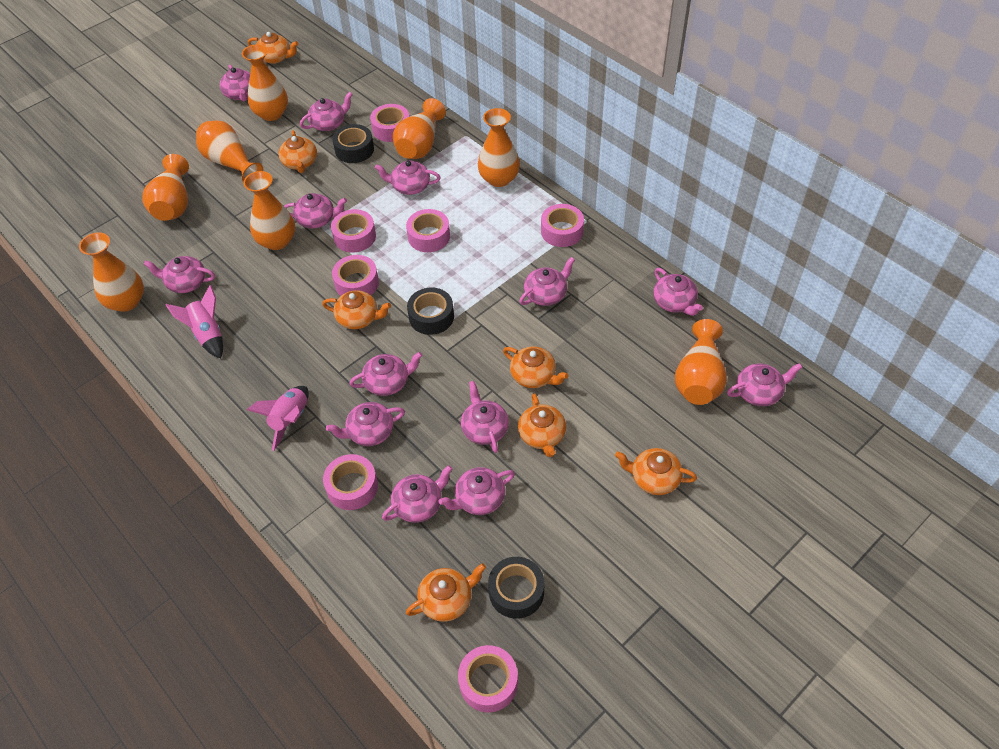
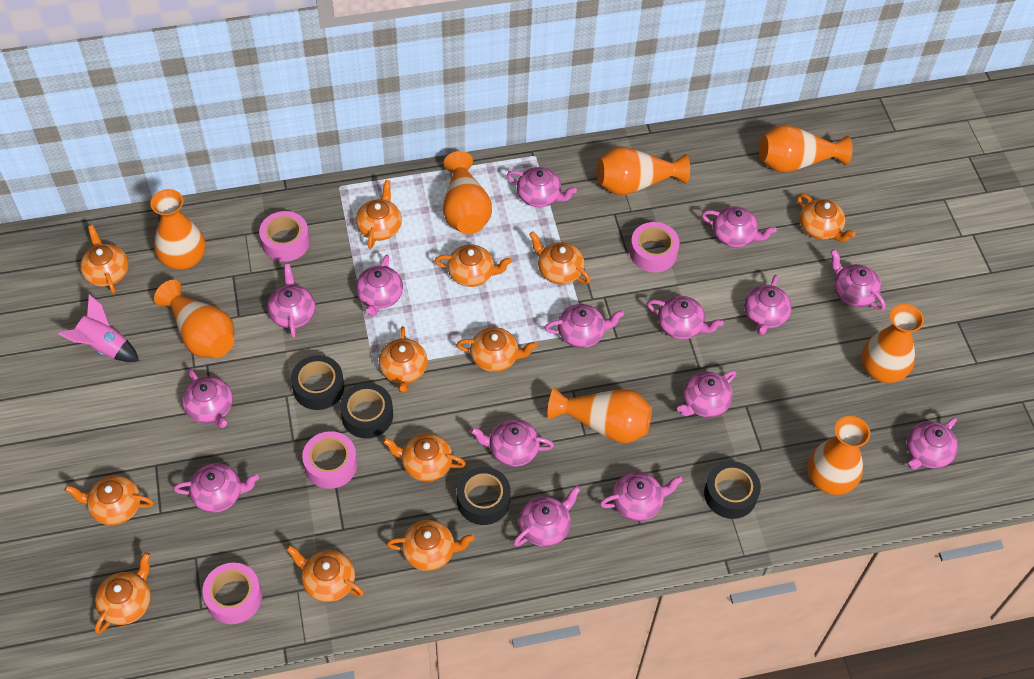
black tape: [332,124,374,163] [407,287,454,335] [488,557,544,619] = 3 -> [291,355,344,410] [340,383,393,438] [457,467,511,525] [704,461,761,519] = 4
orange teapot: [248,32,298,64] [279,130,317,173] [322,290,391,329] [406,563,486,622] [503,346,569,388] [518,393,566,457] [615,448,697,495] = 7 -> [65,475,154,525] [80,225,129,294] [95,552,151,633] [286,545,364,602] [356,180,402,249] [379,326,428,393] [383,433,466,482] [386,520,474,571] [435,245,512,287] [457,327,537,372] [529,231,590,284] [797,193,856,242] = 12
pink rocket: [165,285,223,359] [247,386,309,451] = 2 -> [58,294,139,362] = 1
pink tape: [323,454,378,510] [331,209,376,252] [332,255,379,296] [370,104,409,142] [406,209,450,252] [458,645,518,712] [541,204,584,247] = 7 -> [202,563,262,624] [259,211,310,262] [302,431,357,489] [630,222,680,272] = 4
pink teapot: [143,256,215,293] [220,65,250,101] [284,193,347,228] [300,92,353,131] [326,402,405,446] [349,352,423,396] [375,160,441,195] [382,465,453,523] [439,467,515,515] [461,381,509,453] [519,257,575,306] [653,268,703,316] [727,363,803,406] = 13 -> [174,463,259,513] [182,369,233,428] [267,264,315,338] [356,255,403,316] [470,419,554,467] [507,167,577,207] [513,486,581,547] [545,304,624,348] [600,472,683,521] [647,296,723,339] [677,370,736,418] [702,206,777,247] [744,275,792,335] [831,249,886,310] [907,417,958,470] = 15

